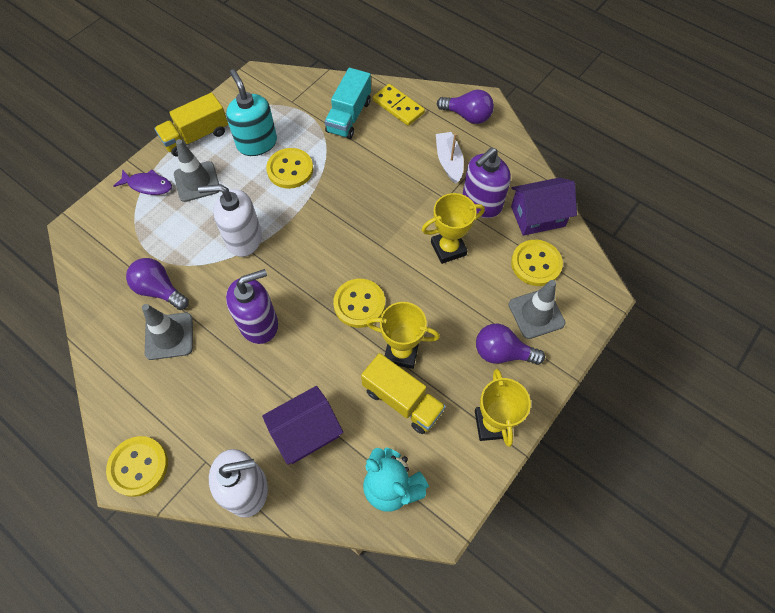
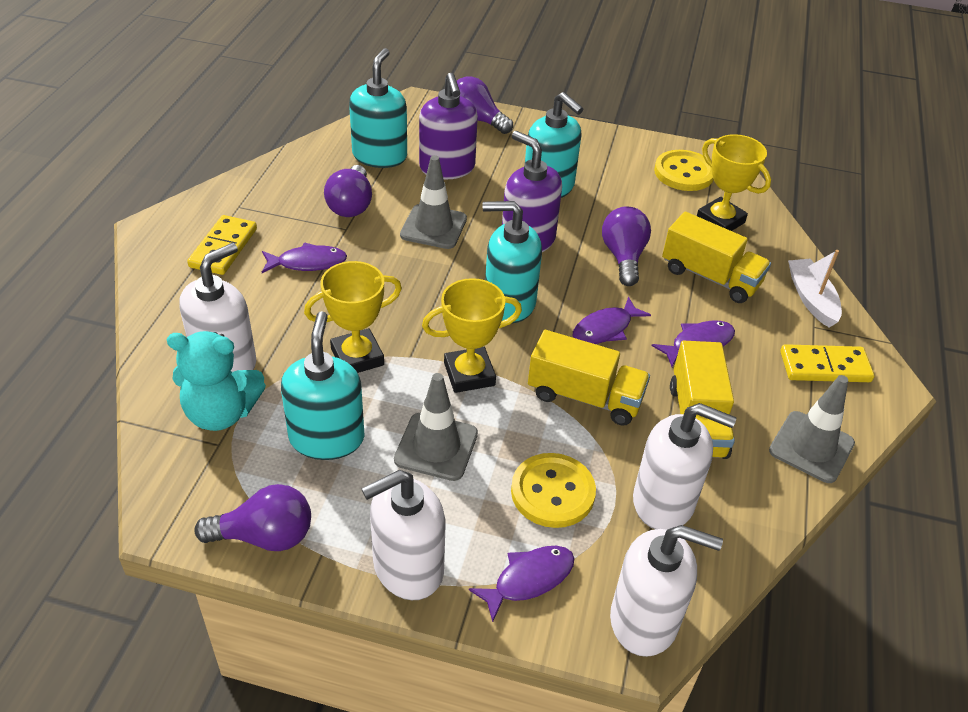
purple fish: [114,169,172,195] = 1 -> [262,242,347,273] [469,546,575,622] [573,297,651,344] [652,321,735,367] = 4
purple house: [262,386,343,465] [511,177,577,236] = 2 -> none = 0
purple light bulb: [126,258,189,310] [437,89,494,124] [476,324,545,365] = 3 -> [194,484,311,551] [324,165,372,217] [457,76,513,134] [602,206,651,286] = 4
turquoise soap dispenser: [226,69,277,156] = 1 -> [281,311,365,460] [349,48,407,168] [482,201,542,323] [525,92,583,198] = 4
turquoise truck: [325,68,371,139] = 1 -> none = 0
white soap dispenser: [198,184,262,257] [209,449,268,518] = 2 -> [179,243,256,372] [362,470,445,600] [610,525,723,657] [633,403,736,530] = 4
yellow button: [106,436,168,497] [266,148,313,189] [333,279,385,328] [511,240,563,286] = 4 -> [511,453,596,528] [654,150,714,191] = 2
yellow domino: [373,84,425,126] = 1 -> [187,215,257,275] [780,344,874,382] = 2
yellow truck: [154,93,228,157] [361,353,446,434] = 2 -> [528,330,650,426] [662,212,771,303] [670,341,735,459] = 3

